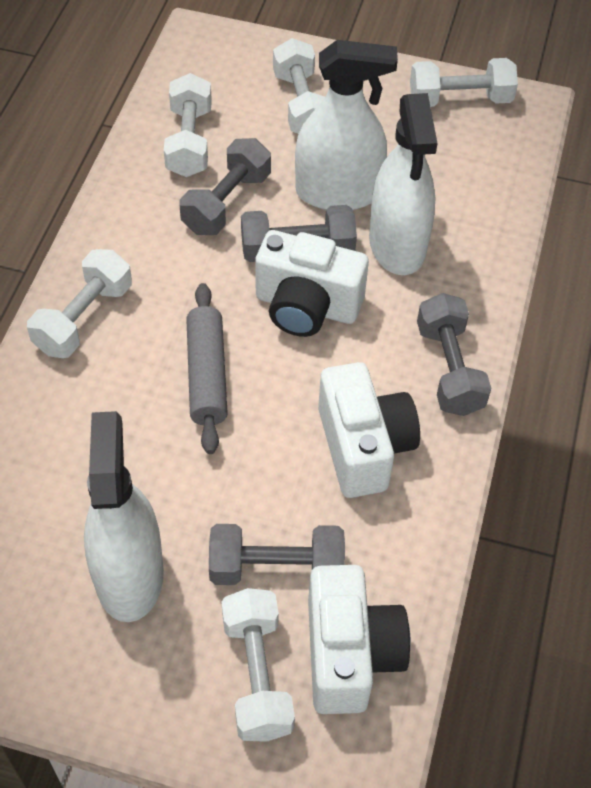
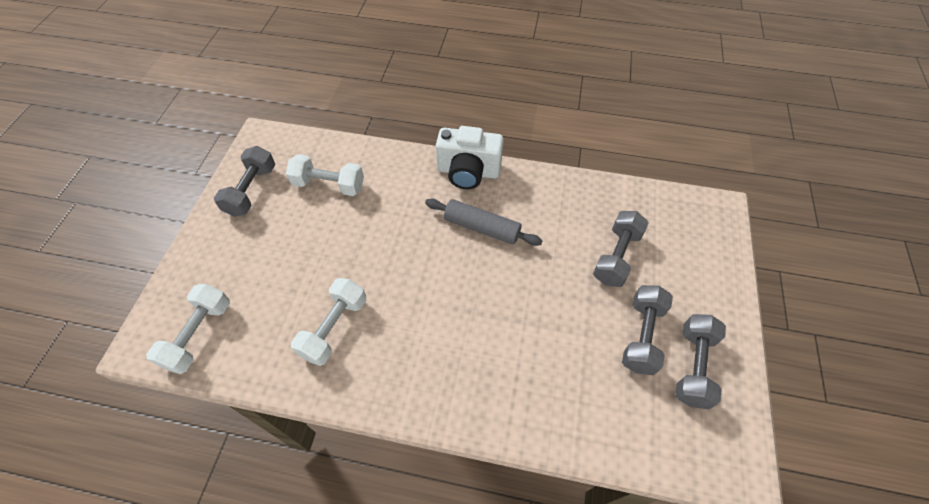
white camera: [255,230,369,337] [308,565,411,714] [318,362,420,498] = 3 -> [436,126,504,189] = 1
white dumbbell: [27,249,132,358] [164,73,212,177] [221,588,295,742] [273,38,325,134] [410,58,518,107] = 5 -> [146,284,230,374] [286,154,364,196] [291,278,366,366] = 3
white spray bottle: [84,411,164,622] [295,40,398,210] [369,93,438,275] = 3 -> none = 0

